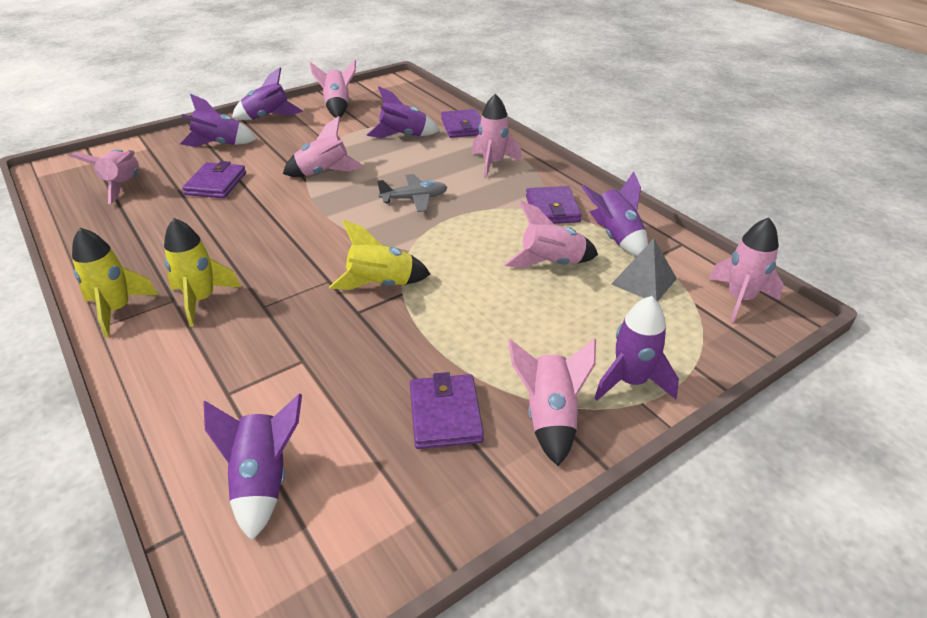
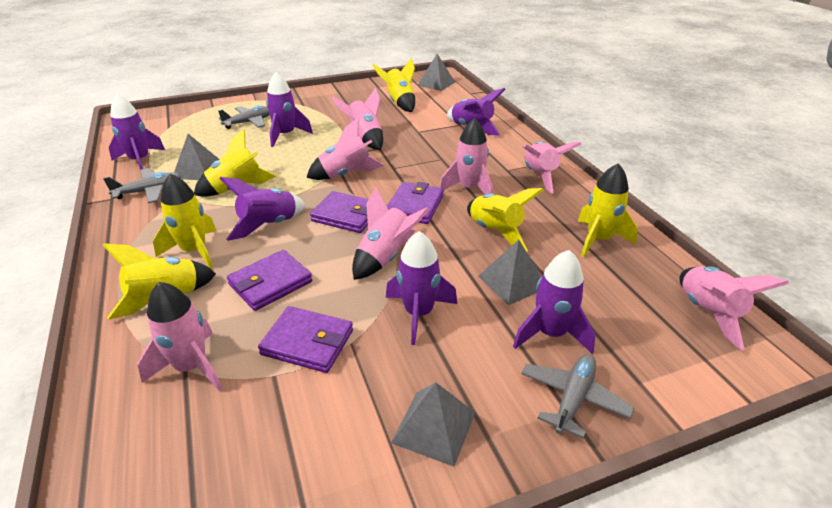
grey plane: [377,174,448,212] = 1 -> [103,168,181,203] [218,105,270,129] [521,354,635,439] = 3
grey pyramid: [611,239,677,301] = 1 -> [174,134,220,180] [391,382,476,467] [418,54,455,91] [478,240,541,305] = 4
yellow rocket: [72,228,158,338] [164,218,241,327] [329,220,431,290] = 3 -> [103,243,216,320] [153,173,217,269] [194,130,276,197] [372,58,415,112] [467,188,544,252] [578,163,638,257] = 6

